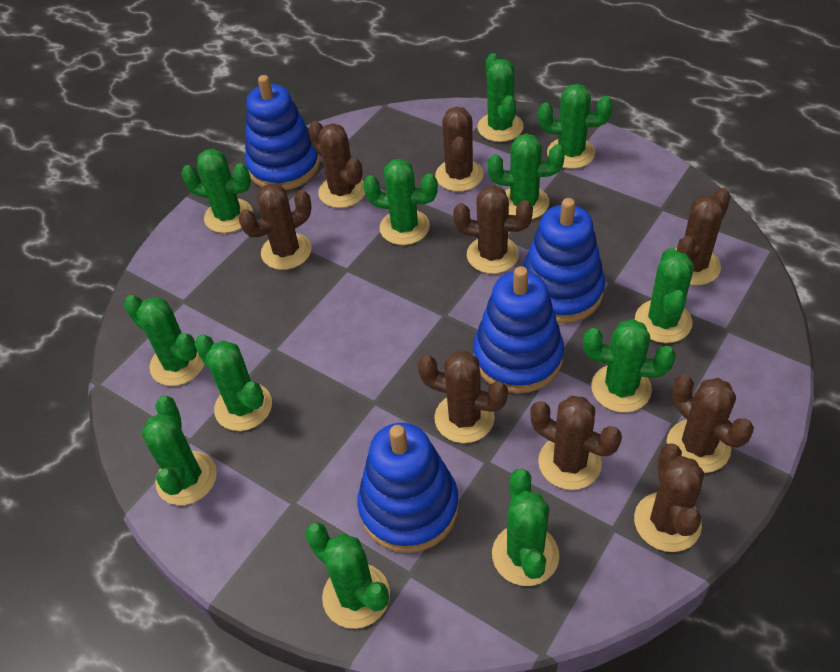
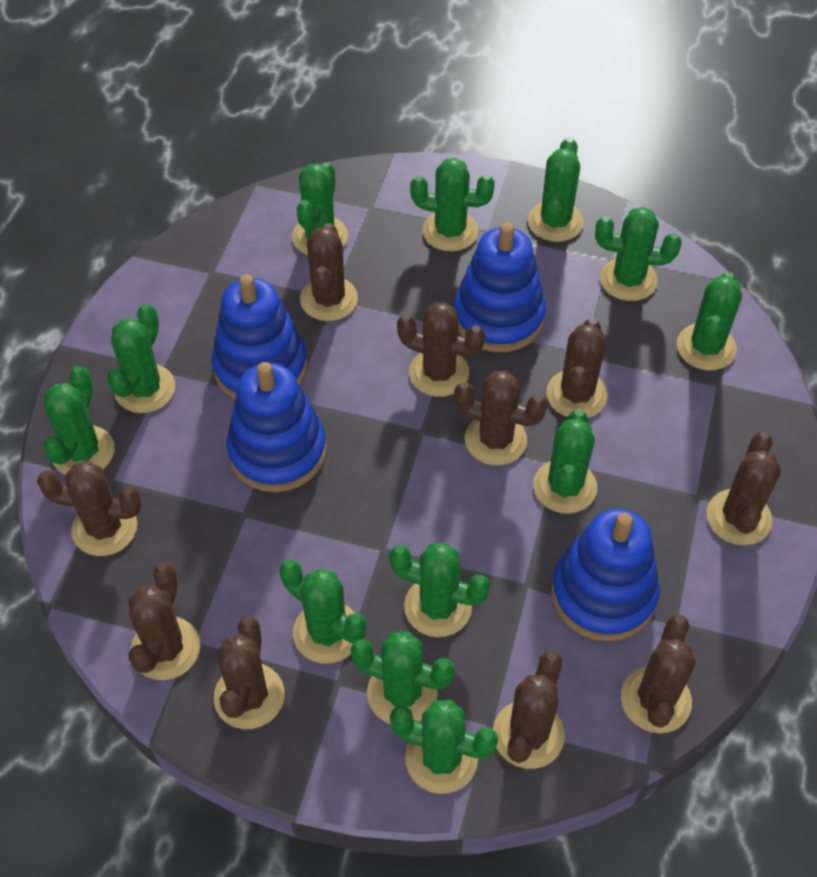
brown cactus: [239,183,312,270] [308,121,365,208] [417,351,508,443] [435,107,484,192] [453,185,533,274] [530,396,622,490] [634,443,704,552] [667,375,754,473] [675,188,731,285] = 9 -> [37,461,142,556] [128,562,200,680] [214,617,285,729] [300,223,358,321] [397,302,485,397] [454,371,547,465] [493,650,565,769] [547,318,608,418] [621,614,696,733] [707,431,781,545] = 10

